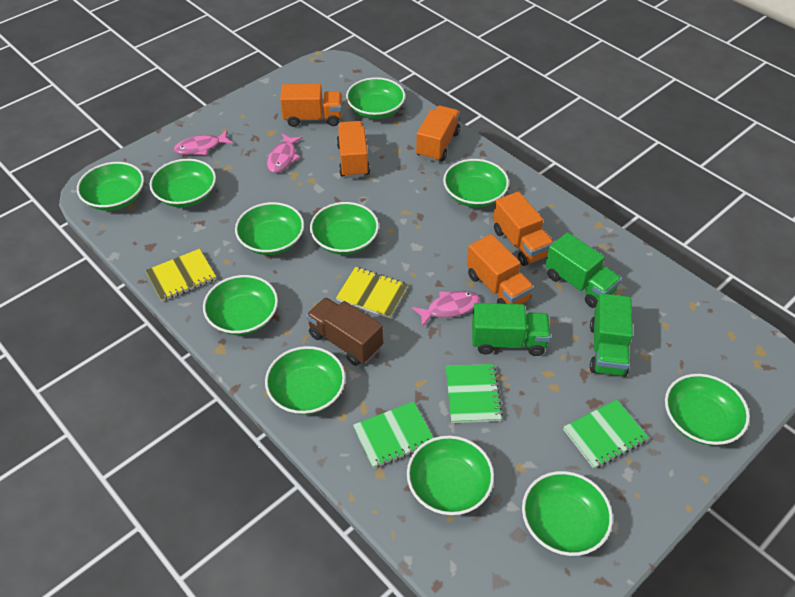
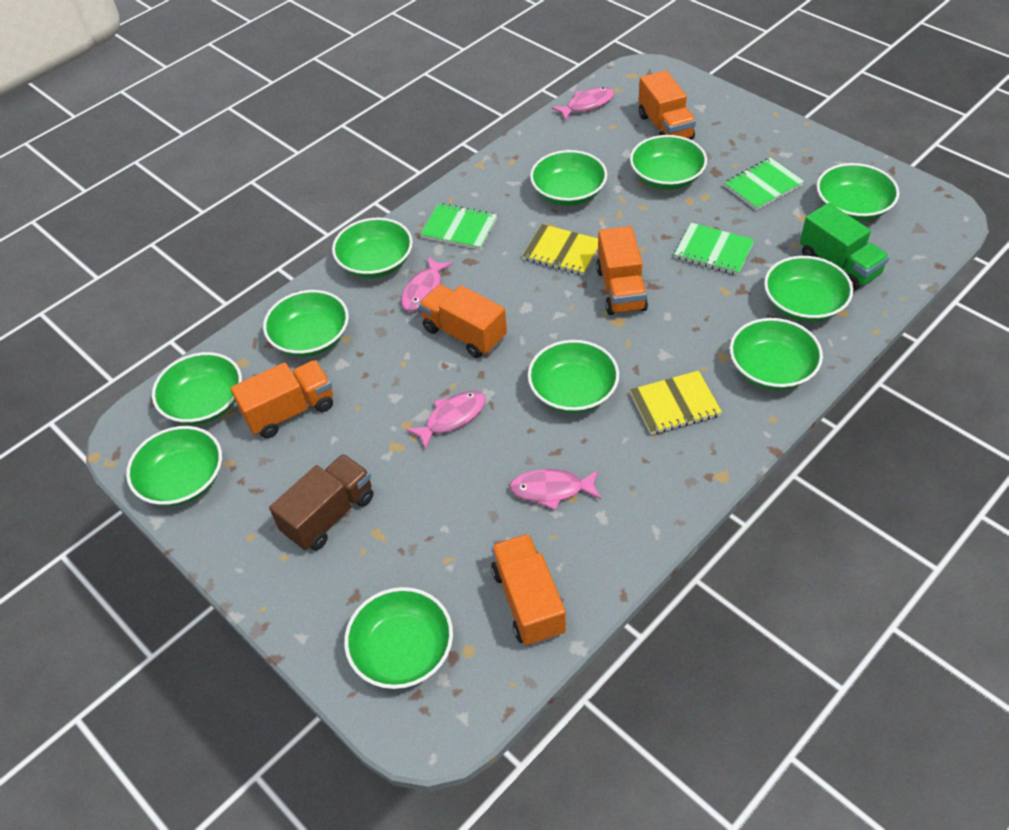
green truck: [472,303,551,356] [545,232,622,308] [590,293,633,377] = 3 -> [800,203,890,291] = 1
pink fish: [174,130,233,155] [267,134,302,173] [412,291,480,327] = 3 -> [401,256,453,311] [406,391,486,450] [509,469,601,510] [552,87,614,121] = 4

